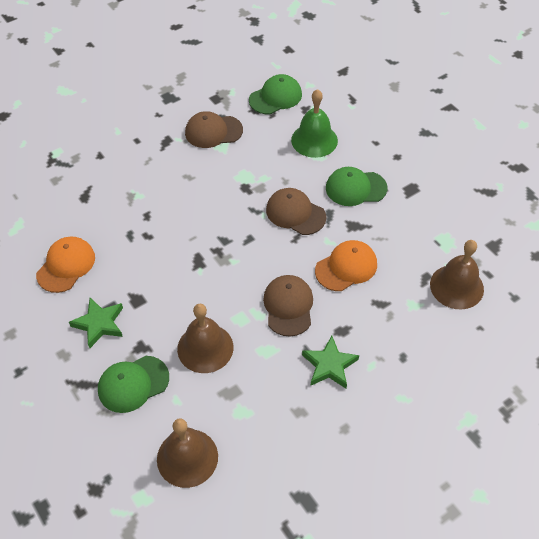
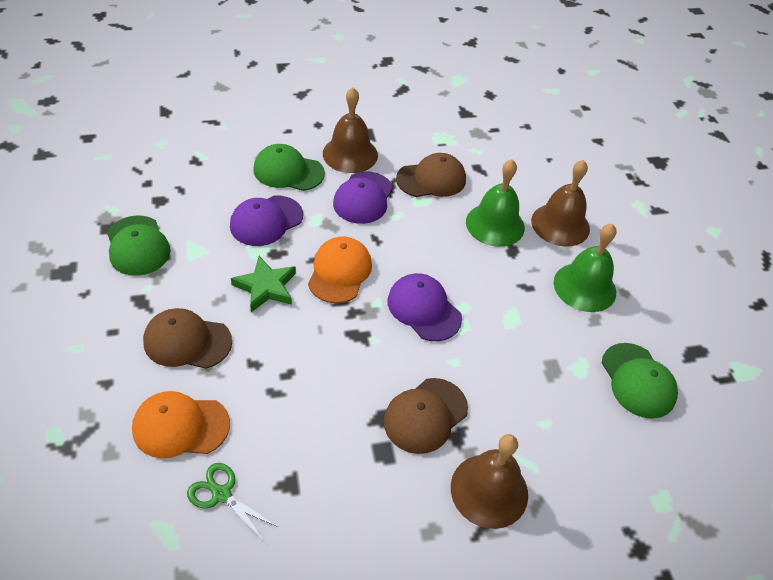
green bell: [291,89,338,158] = 1 -> [466,159,525,247] [554,223,617,312] = 2
green scissors: none = 0 -> [187,463,278,542] = 1
green star: [69,298,123,348] [302,336,359,388] = 2 -> [231,256,296,312] = 1
purple cap: none = 0 -> [230,196,303,246] [333,172,393,224] [388,273,462,341] = 3

